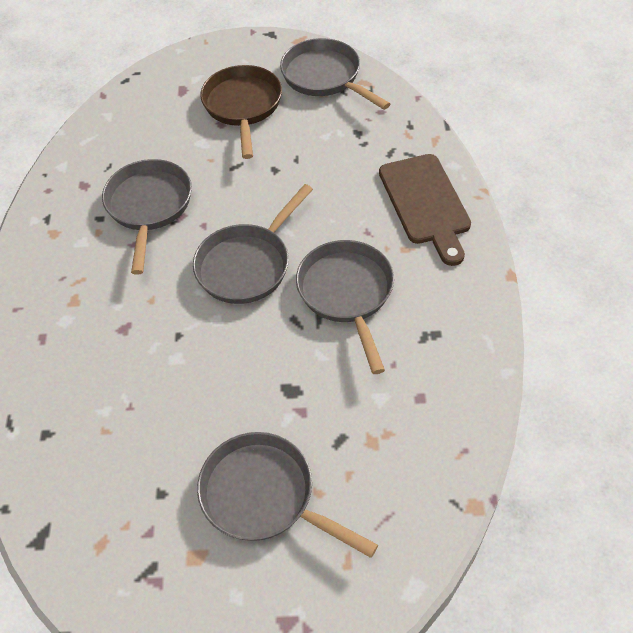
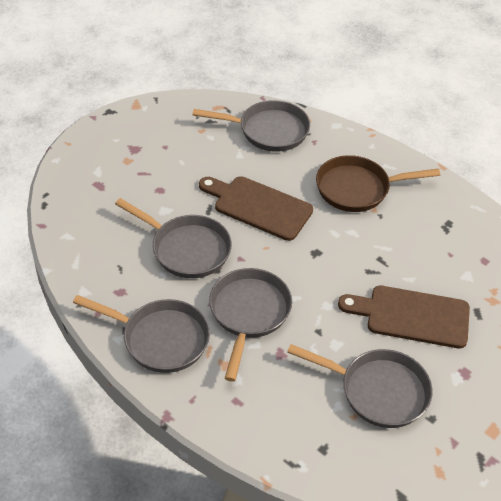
brown cutting board: [379,154,471,266] = 1 -> [199,176,313,241] [338,286,470,348] = 2

